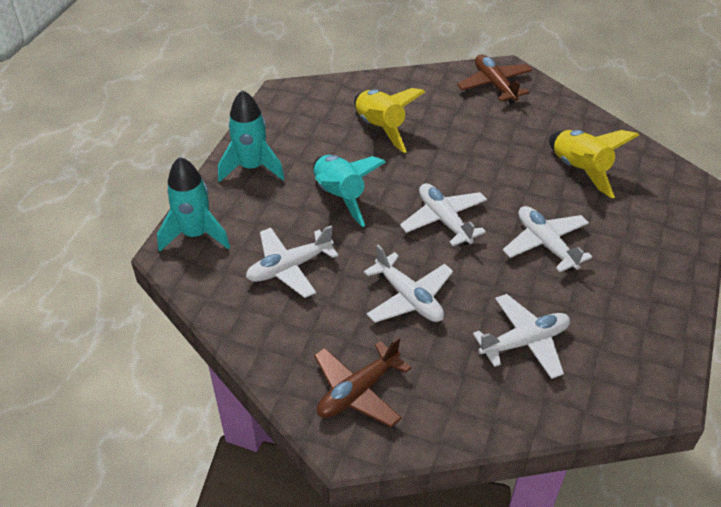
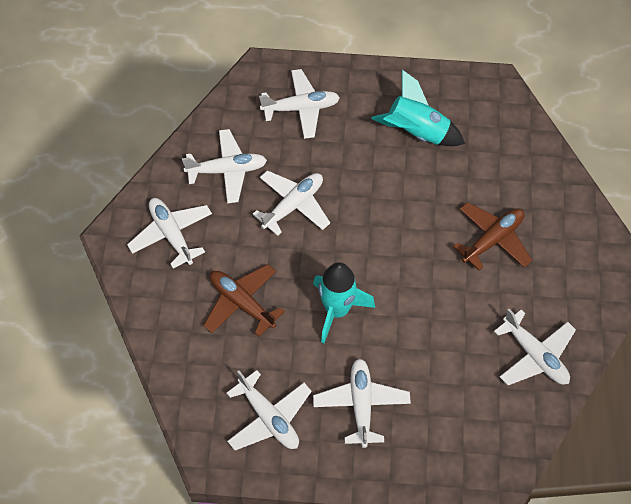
turquoise rocket: [157,157,230,252] [218,90,285,182] [313,155,386,227] = 3 -> [313,262,375,343] [371,70,465,146] = 2
white plane: [246,225,339,298] [364,245,453,323] [400,183,487,246] [473,294,570,379] [503,206,592,272] = 5 -> [127,198,212,268] [182,129,267,203] [227,370,312,450] [253,170,330,236] [259,69,340,139] [313,358,411,448] [494,309,576,385] = 7
yellow rocket: [354,88,425,153] [549,130,639,198] = 2 -> none = 0

